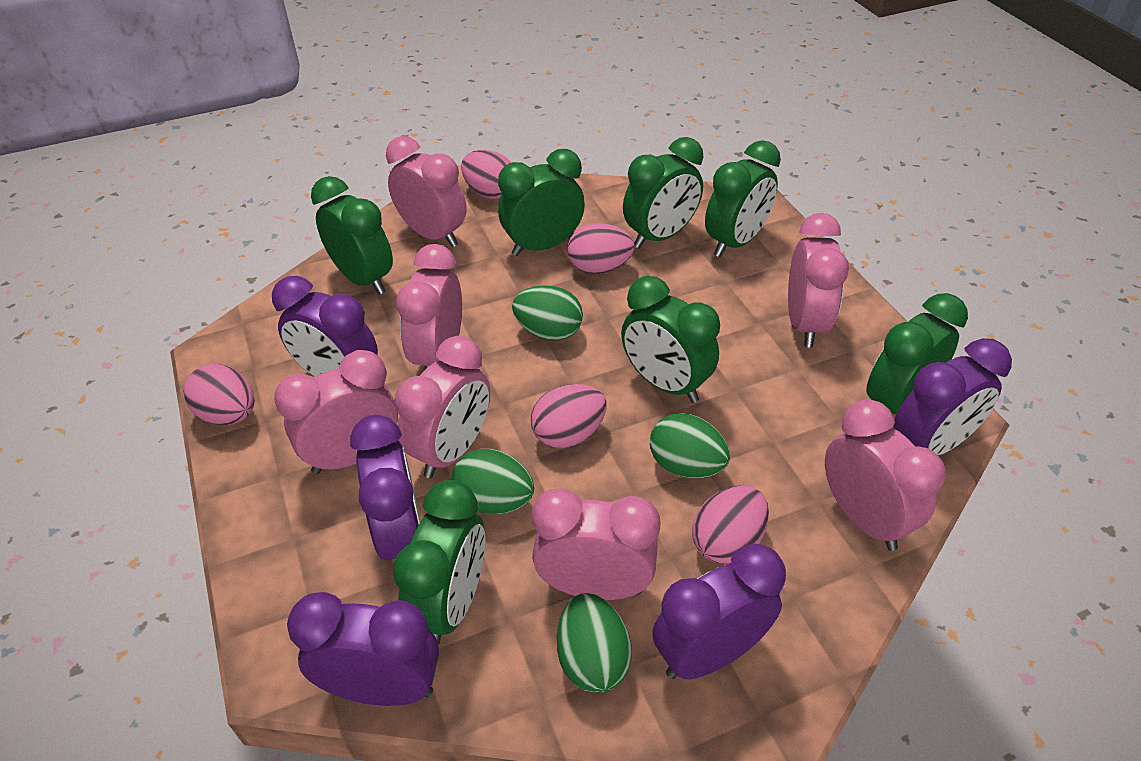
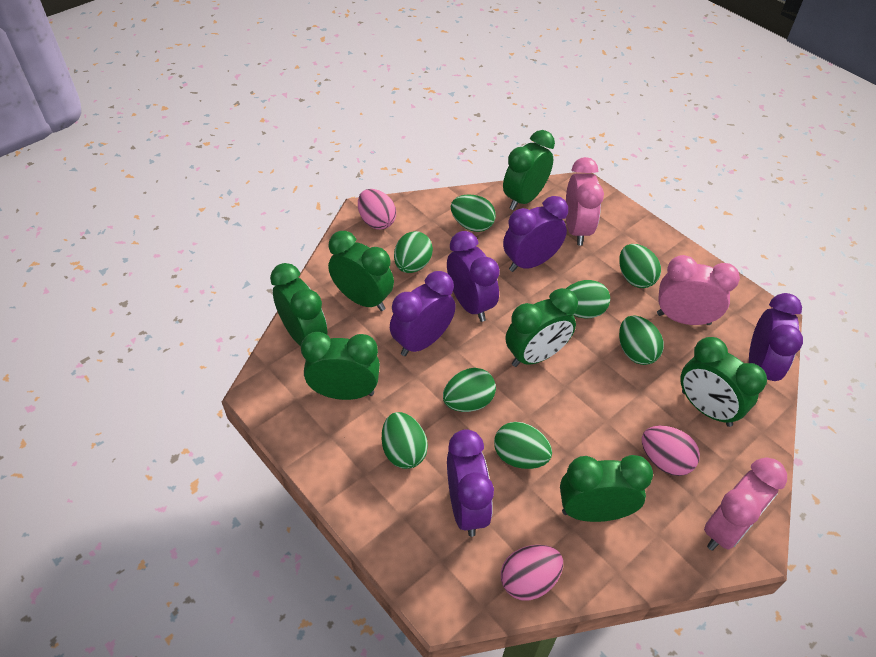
green egg: [452,449,534,514] [512,285,583,341] [557,593,632,693] [650,413,730,478] = 4 -> [382,412,428,469] [394,231,433,273] [443,368,496,412] [451,195,496,232] [494,422,552,469] [565,280,610,319] [619,244,661,288] [619,316,664,365] = 8
pink clock: [274,350,398,474] [386,136,467,247] [395,336,490,478] [396,244,462,370] [532,489,661,600] [788,213,849,347] [825,399,946,551] = 7 -> [566,157,604,246] [657,255,740,325] [704,457,787,551] = 3
pink egg: [184,364,255,425] [461,150,511,199] [531,384,607,448] [568,223,635,274] [692,486,769,564] = 5 -> [358,189,396,230] [501,545,563,600] [642,426,700,476] = 3

